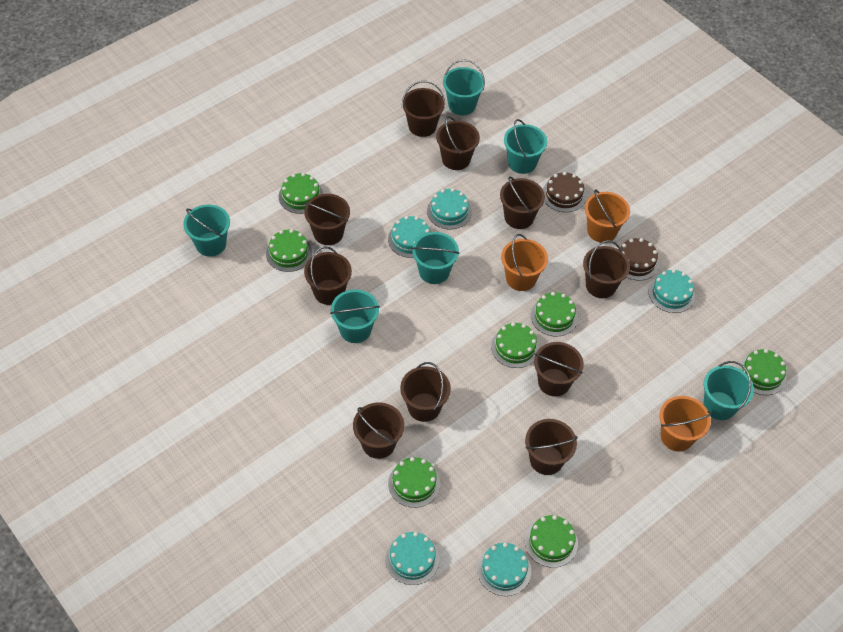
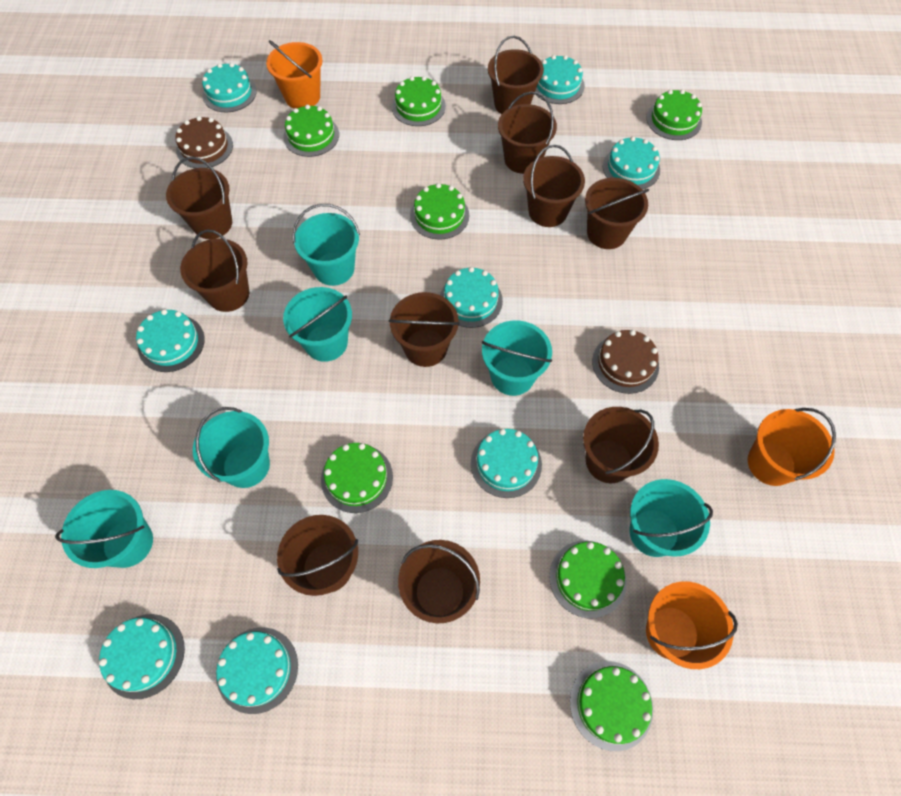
turquoise cake: [385,532,439,585] [388,216,431,258] [427,188,472,230] [477,543,531,596] [648,269,695,313] = 5 -> [99,614,185,699] [136,309,205,372] [202,63,257,112] [216,627,298,714] [440,267,503,328] [471,429,542,498] [535,55,585,104] [603,136,660,189] = 8

